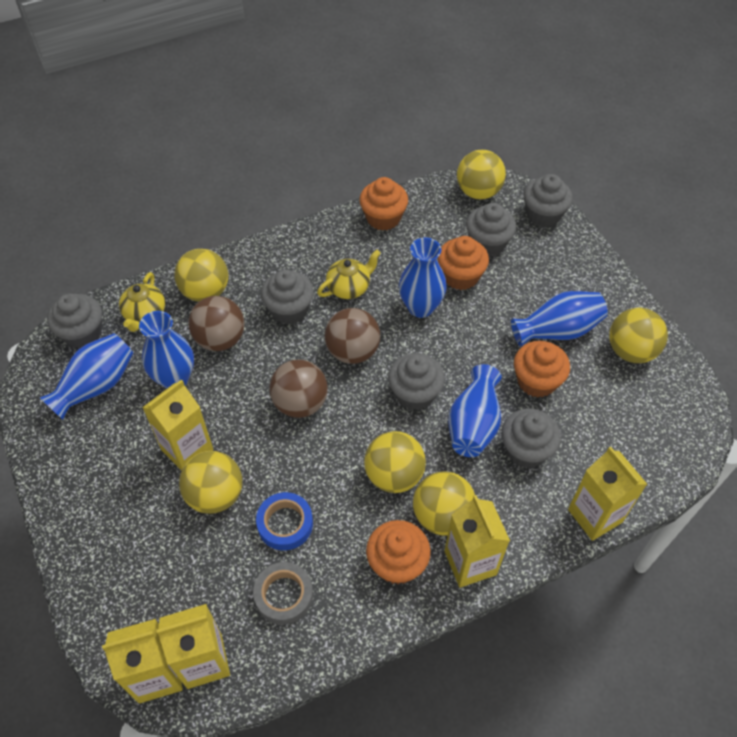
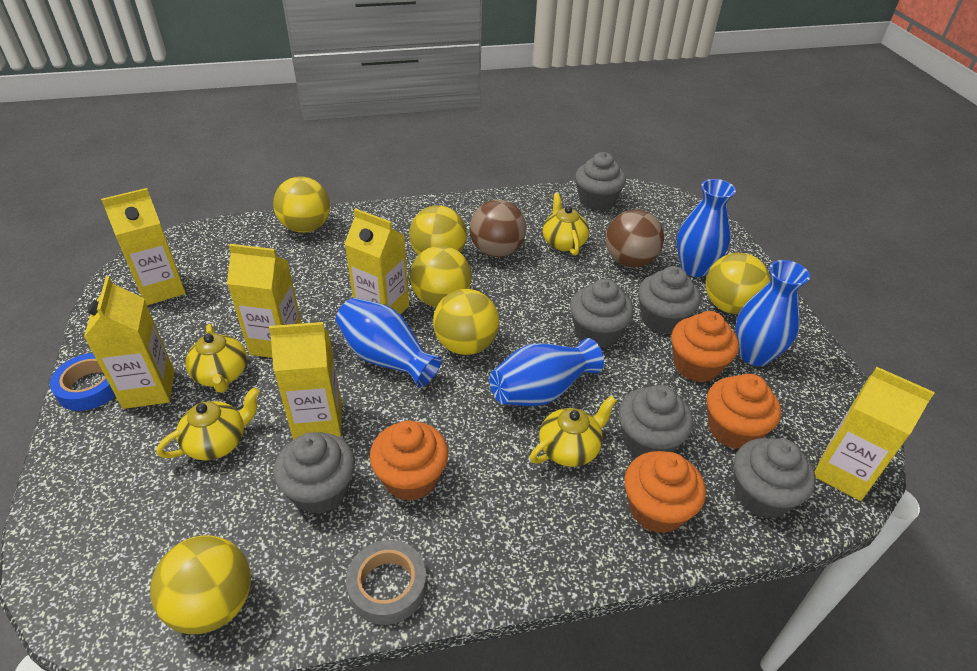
blue vase: [40,333,133,420] [139,311,194,389] [399,238,447,318] [448,364,502,457] [511,291,608,347] = 5 -> [336,298,442,388] [489,338,604,406] [677,179,736,277] [736,260,810,366] = 4
brown ball: [188,296,245,351] [269,359,328,418] [325,308,380,364] = 3 -> [470,200,526,257] [606,210,664,267] = 2
yellow carton: [102,619,183,703] [142,379,213,471] [157,604,230,689] [445,495,510,588] [568,447,647,541] = 5 -> [84,276,175,409] [101,188,186,305] [227,244,302,358] [269,322,342,440] [345,208,409,315] [814,367,935,501] = 6
yellow teapot: [119,272,165,332] [317,250,381,299] = 2 -> [157,387,260,460] [185,324,247,393] [530,396,617,467] [543,193,589,255] = 4

